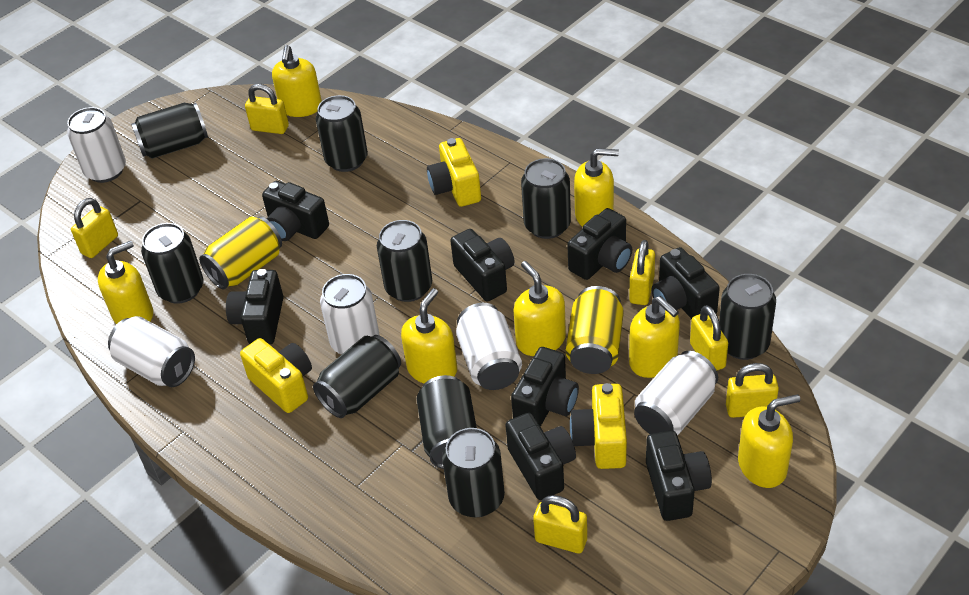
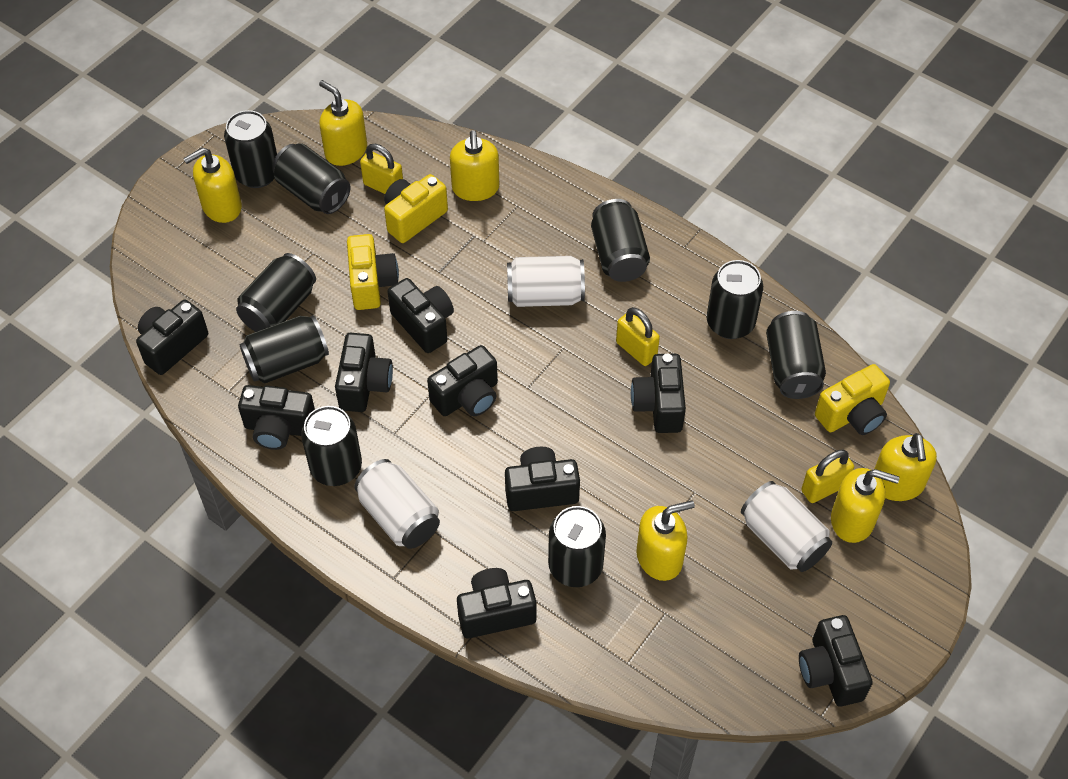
black camera: [226,269,283,345] [262,181,329,241] [450,229,514,301] [505,413,576,500] [511,347,579,427] [567,208,632,280] [646,431,712,521] [651,247,720,319] = 8 -> [136,300,208,375] [238,385,315,450] [335,333,393,412] [387,278,454,353] [427,345,498,416] [457,568,537,639] [505,447,580,511] [631,354,686,433] [799,615,873,707] = 9
white can: [67,107,126,183] [108,316,195,387] [320,274,379,355] [456,303,522,390] [634,351,718,435] = 5 -> [354,459,440,549] [507,256,585,307] [741,481,832,572] = 3
yellow can: [199,216,282,290] [566,286,624,374] = 2 -> none = 0
yellow padlock: [71,198,118,258] [245,84,289,134] [533,495,587,554] [629,240,655,305] [690,305,728,370] [726,363,779,418] = 6 -> [360,144,403,194] [616,307,660,366] [801,450,854,503] = 3
yellow soap dispenser: [98,241,153,324] [272,45,322,117] [401,288,457,384] [513,261,566,356] [574,148,619,227] [629,296,680,378] [738,394,800,488] = 7 -> [183,148,242,223] [319,80,367,166] [450,130,499,201] [636,500,695,581] [831,468,900,543] [874,433,937,501] = 6

